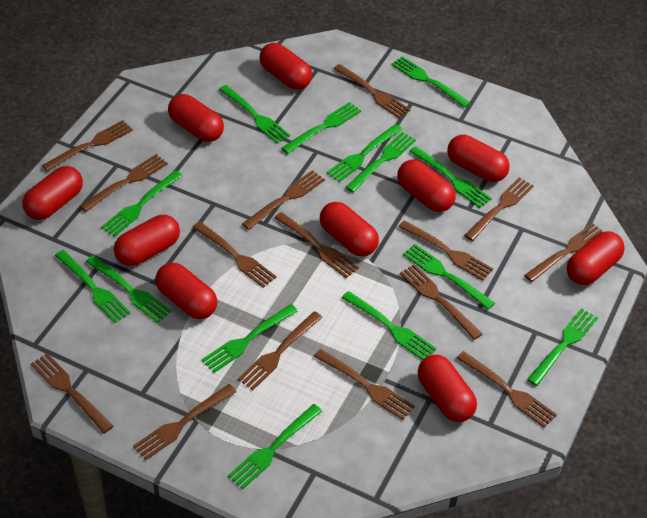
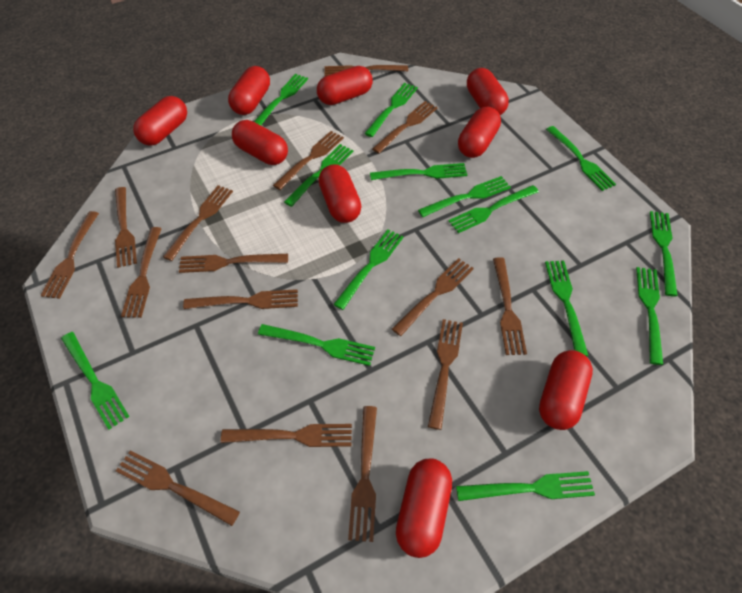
red capsule: [22,166,83,220] [114,215,180,266] [155,262,217,319] [168,94,224,142] [259,43,312,90] [320,202,379,257] [397,159,456,212] [418,355,477,422] [447,135,510,182] [567,231,625,285] = 10 -> [133,96,187,146] [228,66,270,115] [232,120,288,165] [317,66,373,105] [318,164,362,223] [396,458,452,558] [458,107,501,158] [467,68,509,115] [539,350,593,430] = 9

